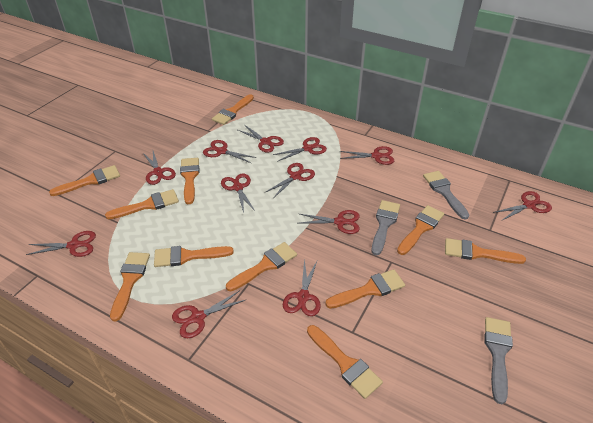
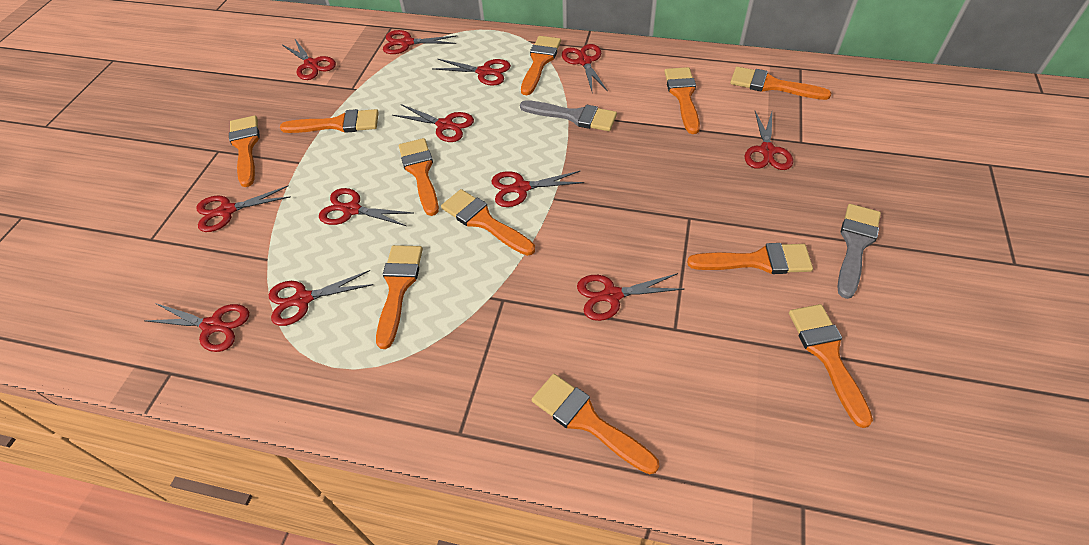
grey brush: [371,200,400,255] [423,171,469,219] [484,317,513,404] = 3 -> [520,100,617,131] [837,204,881,299] = 2

